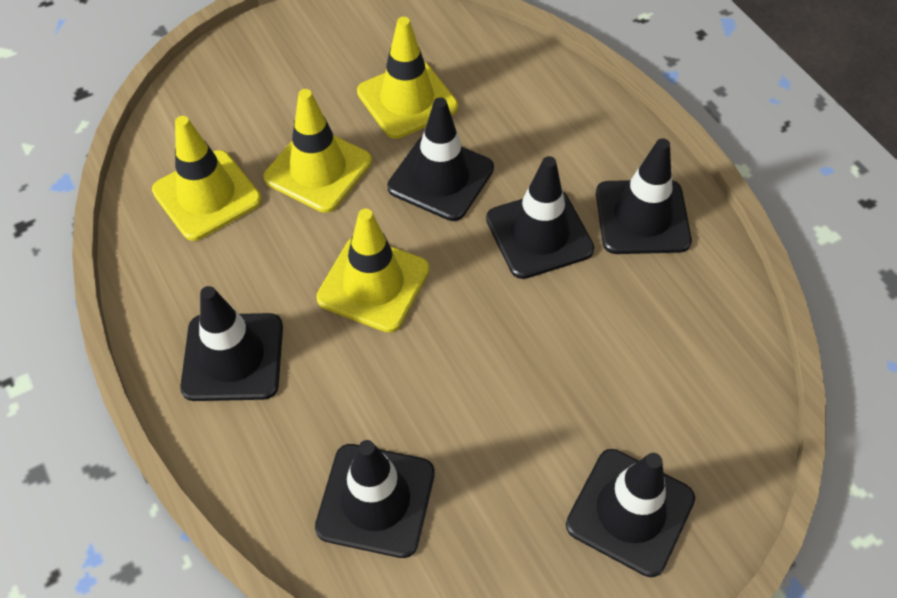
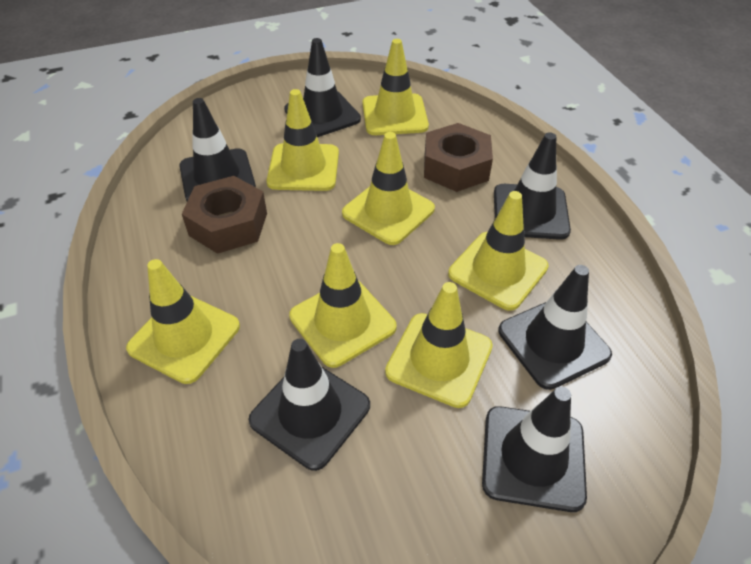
brown nut: none = 0 -> [182,176,267,254] [424,123,493,192] = 2
yellow traffic cone: [152,116,262,241] [263,89,372,213] [316,209,429,333] [357,17,458,139] = 4 -> [126,259,240,384] [267,89,339,191] [289,243,397,368] [342,132,435,245] [362,39,429,135] [385,282,493,408] [448,191,549,311] = 7

